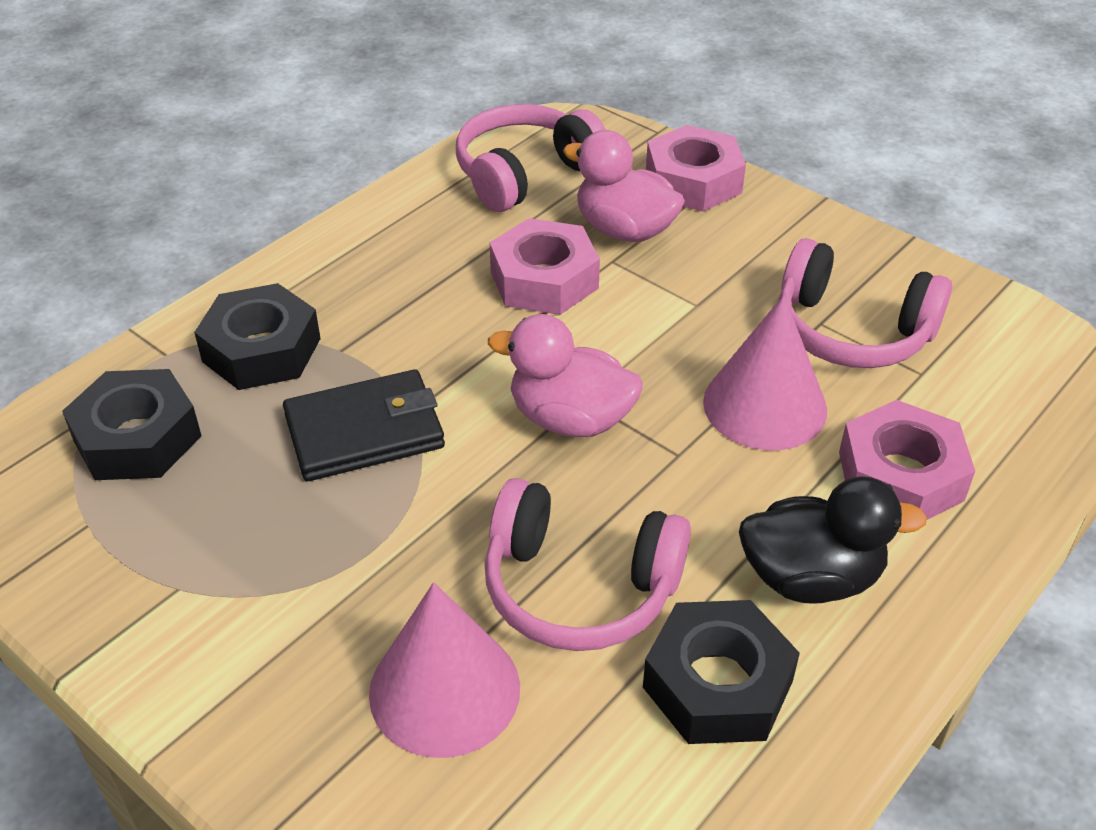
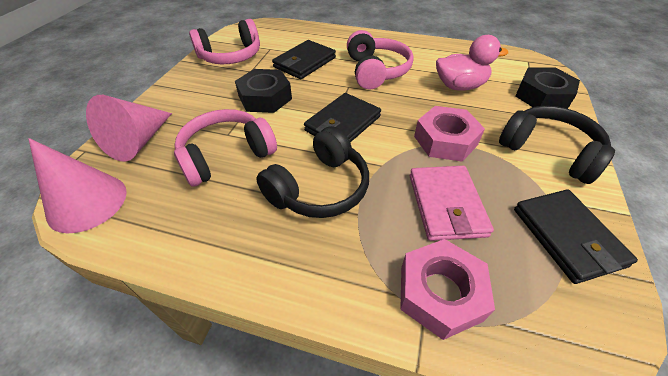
black duck: [739,476,927,604] = 1 -> none = 0
black headphones: none = 0 -> [256,126,369,218] [499,106,615,184] = 2
black nut: [62,369,202,480] [194,283,321,390] [643,600,800,744] = 3 -> [235,69,292,113] [515,67,580,109] = 2
black wallet: [283,369,445,481] = 1 -> [272,40,336,79] [304,93,381,142] [514,189,638,284] = 3
pink duck: [488,314,643,437] [563,130,685,242] = 2 -> [436,35,508,91] = 1
pink nut: [490,218,600,315] [646,125,746,212] [839,400,975,520] = 3 -> [400,239,495,340] [414,106,485,162] = 2
pink wallet: none = 0 -> [410,166,494,241] = 1

